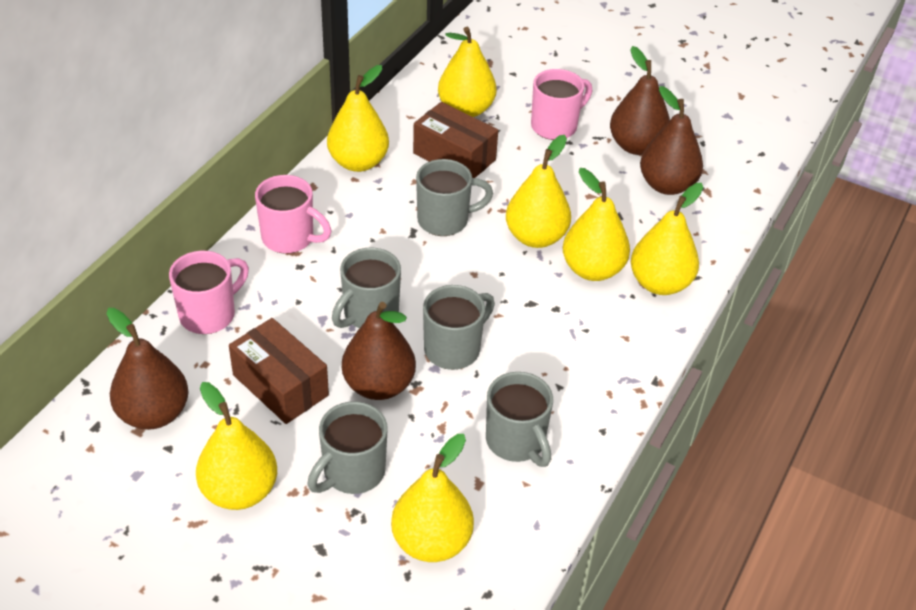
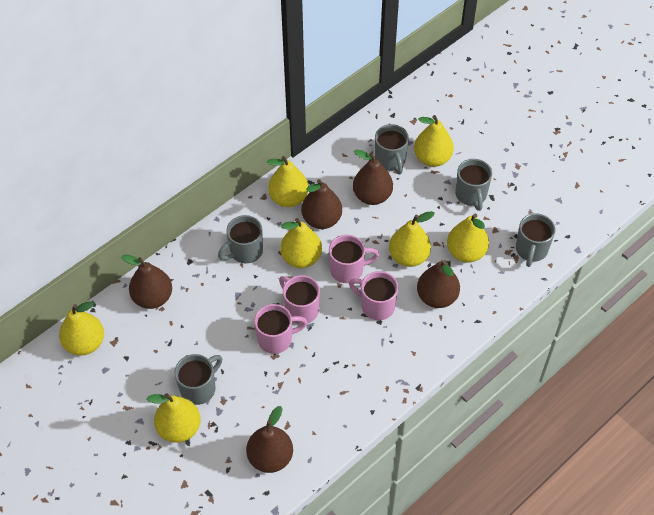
brown box: [229,318,329,424] [413,102,498,178] = 2 -> none = 0
brown pear: [106,308,188,430] [342,302,416,400] [610,46,670,155] [640,86,703,195] = 4 -> [121,255,172,309] [246,406,293,473] [301,179,342,229] [353,149,393,205] [417,260,460,308] = 5
pink mug: [169,251,249,334] [255,175,332,254] [531,69,592,140] = 3 -> [254,304,307,354] [279,275,320,324] [329,235,379,283] [349,271,398,320] = 4

